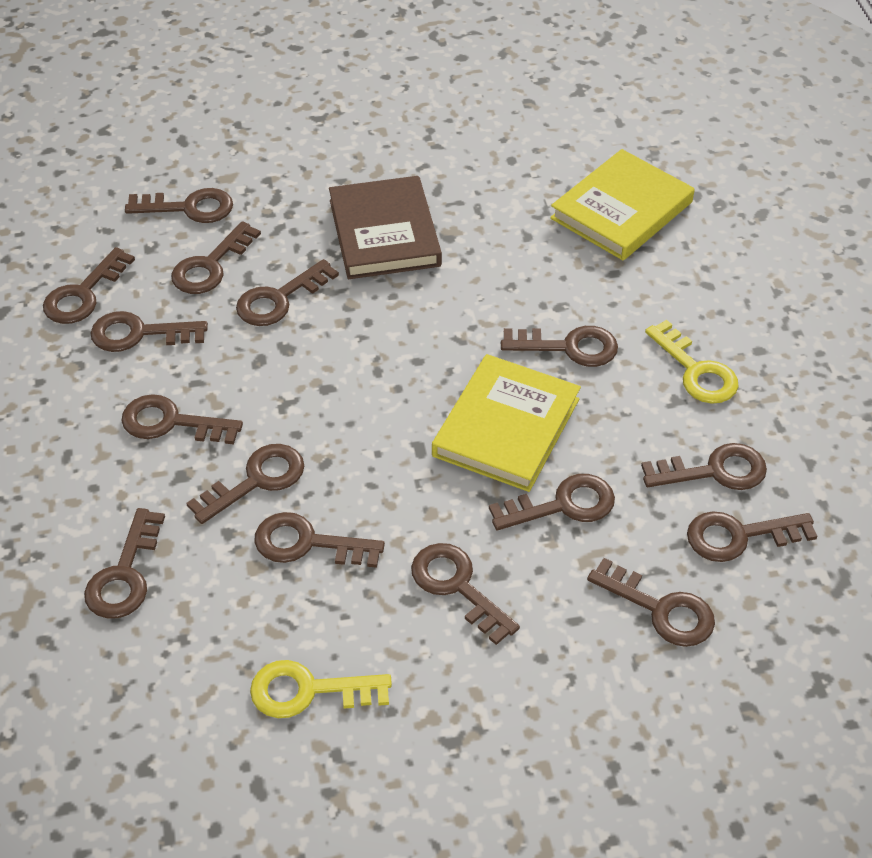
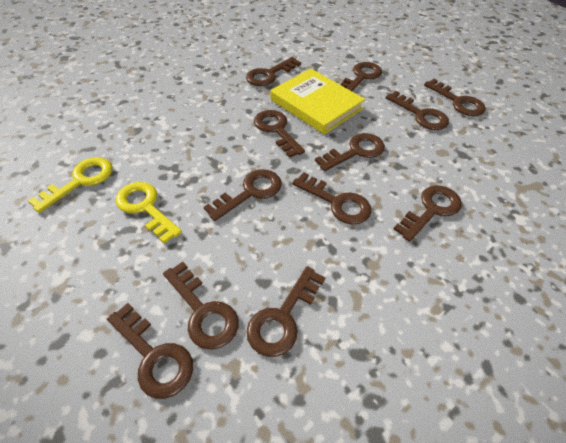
brown book: [329,176,442,279] = 1 -> none = 0
brown key: [43,247,135,324] [84,508,165,619] [90,311,208,352] [121,394,243,444] [125,188,233,223] [171,221,261,294] [186,444,304,524] [236,259,339,326] [255,512,385,568] [411,543,520,645] [489,474,615,530] [501,326,618,367] [587,558,715,647] [641,443,767,490] [687,511,817,562] = 15 -> [107,303,193,399] [163,262,239,350] [204,169,282,221] [246,57,301,86] [246,266,326,357] [254,110,305,158] [292,172,372,225] [315,133,385,171] [340,62,382,91] [386,91,449,130] [393,185,462,242] [424,79,486,116] = 12
yellow book: [432,354,581,492] [550,149,695,261] = 2 -> [271,69,365,134] = 1

